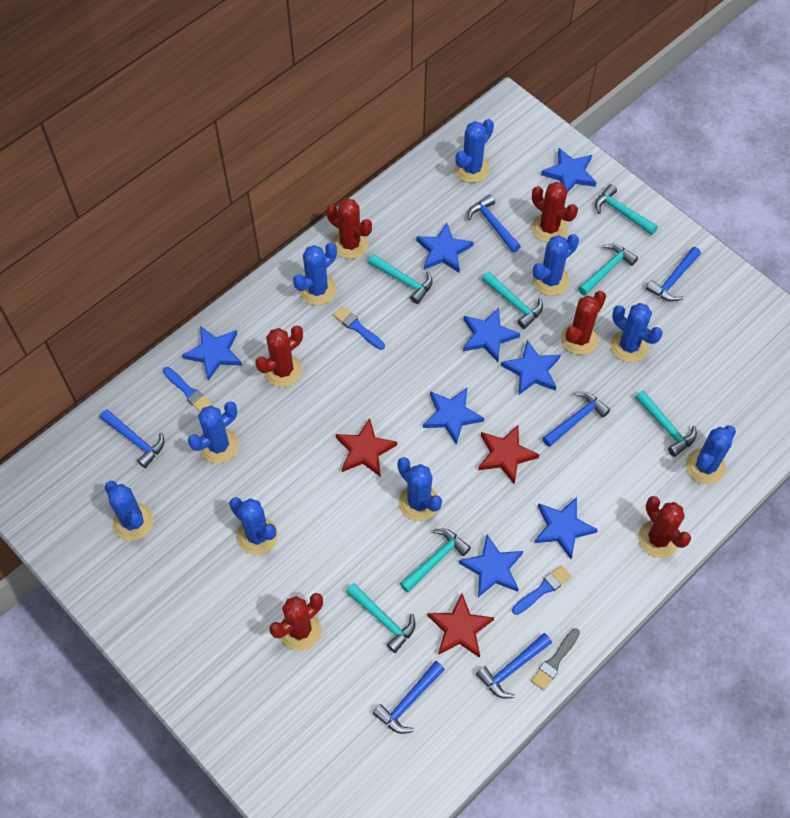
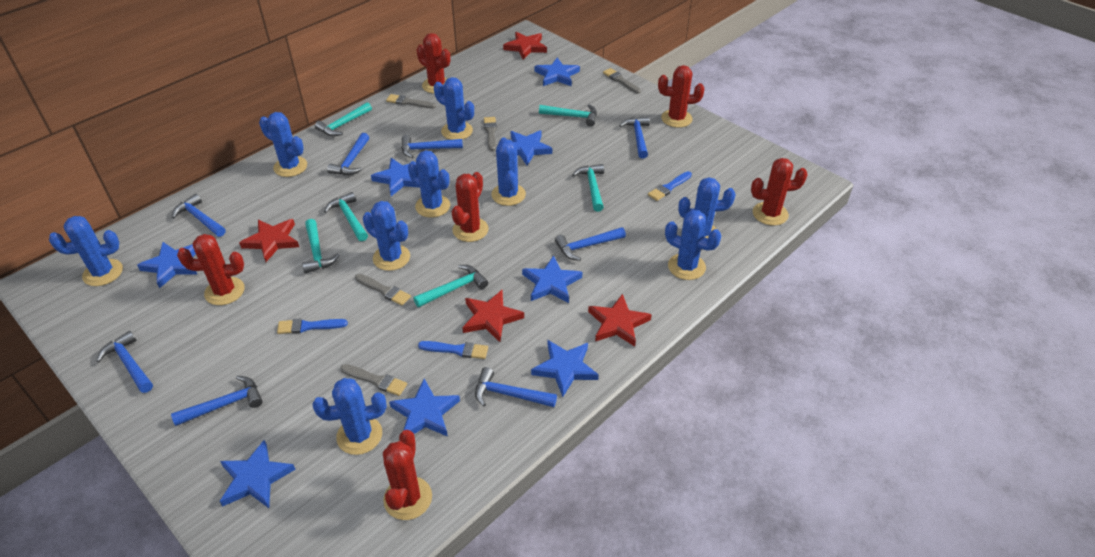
blue hammer: [100,409,164,468] [373,661,445,734] [467,195,521,253] [476,633,552,698] [542,391,610,447] [646,247,701,301] = 6 -> [96,331,153,393] [171,376,263,426] [172,194,226,237] [327,133,369,175] [402,135,463,158] [475,367,557,407] [555,227,626,261] [619,116,650,159] = 8
grey brush: [531,628,580,690] = 1 -> [340,364,407,396] [355,274,411,306] [386,94,436,108] [484,117,497,151] [603,68,641,94] = 5
red star: [336,418,397,476] [427,593,494,658] [478,425,540,484] = 3 -> [239,219,299,262] [462,290,524,342] [503,32,547,59] [588,294,652,347] = 4
turquoise hammer: [346,583,415,653] [368,254,433,304] [400,529,471,592] [482,272,543,329] [578,244,638,296] [595,184,658,235] [635,390,697,457] = 7 -> [302,219,339,274] [315,102,372,136] [324,192,368,241] [413,265,488,308] [539,104,597,126] [572,164,604,212] = 6

